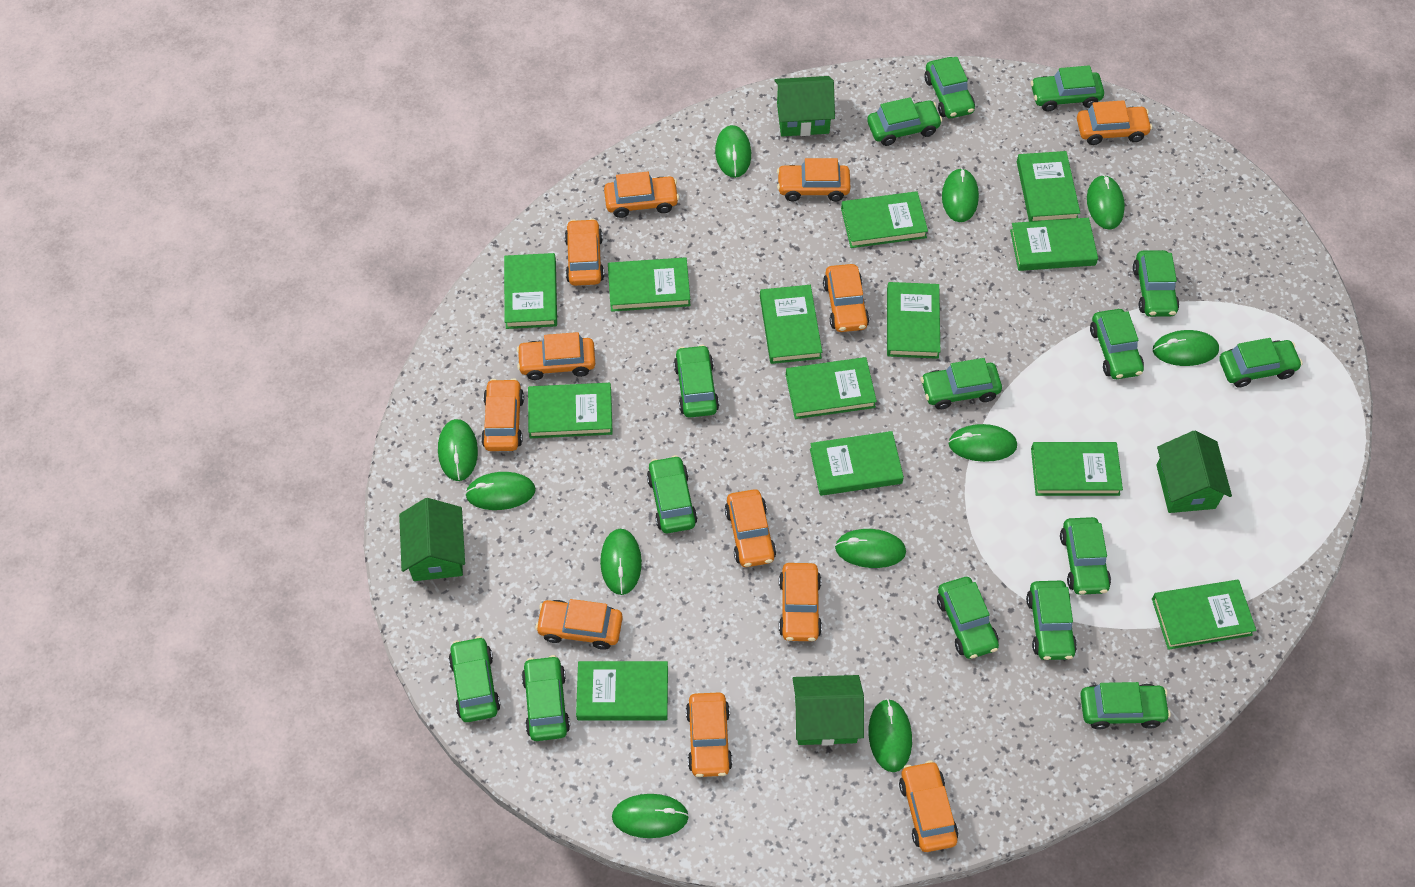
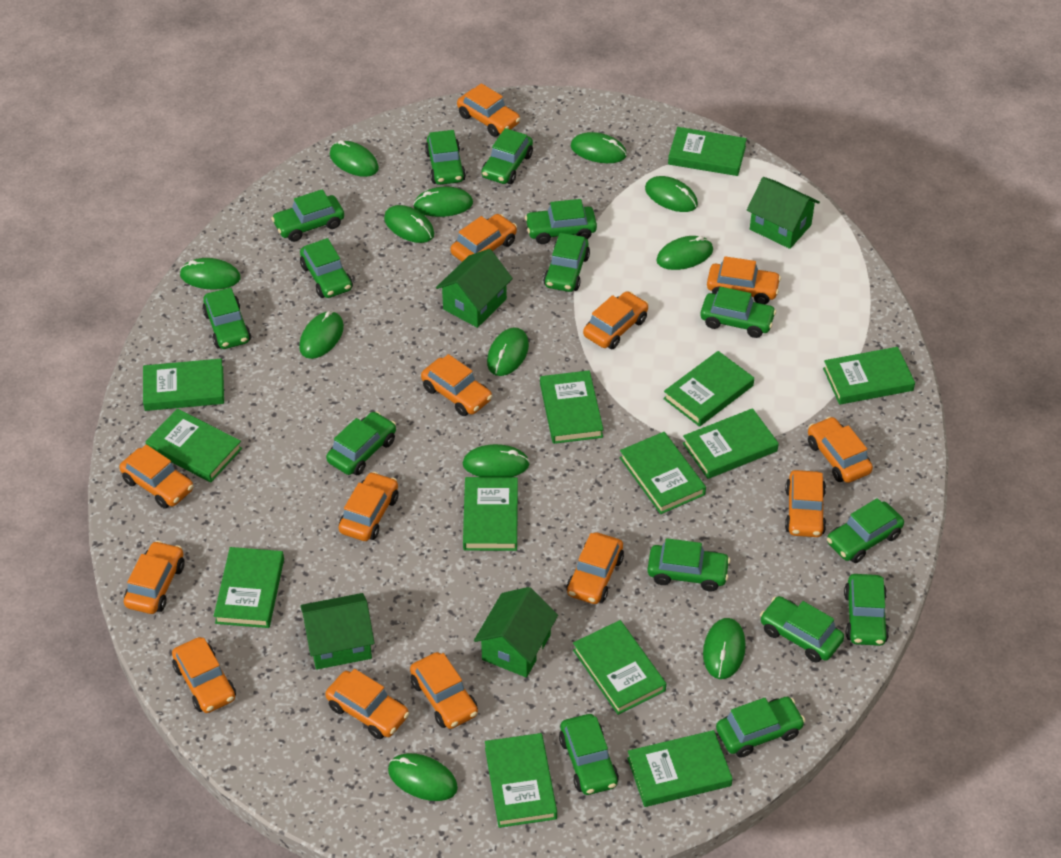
green mouse: [438,419,478,481] [465,472,536,510] [600,529,642,595] [612,794,689,838] [715,125,751,178] [835,529,906,568] [869,699,912,772] [942,168,979,222] [948,424,1017,462] [1087,175,1125,230] [1153,330,1219,366] = 11 -> [180,258,241,290] [299,311,344,359] [330,140,379,177] [384,205,434,243] [388,753,458,801] [413,186,473,217] [463,444,530,477] [487,327,529,376] [571,132,627,163] [645,176,698,212] [656,236,713,270] [703,618,746,679] = 12
orange car: [481,378,524,451] [517,332,595,380] [535,599,623,650] [564,218,604,286] [604,171,679,218] [686,693,733,777] [725,489,776,567] [777,158,851,202] [779,563,822,641] [823,264,869,332] [899,760,958,852] [1077,100,1152,145] = 12 -> [119,445,193,509] [124,541,185,614] [172,637,236,713] [325,669,409,739] [339,472,399,541] [410,652,478,729] [421,354,492,416] [450,214,517,262] [457,83,521,137] [566,532,624,604] [583,291,648,349] [707,256,781,304] [785,470,826,537] [808,417,873,483] = 14

